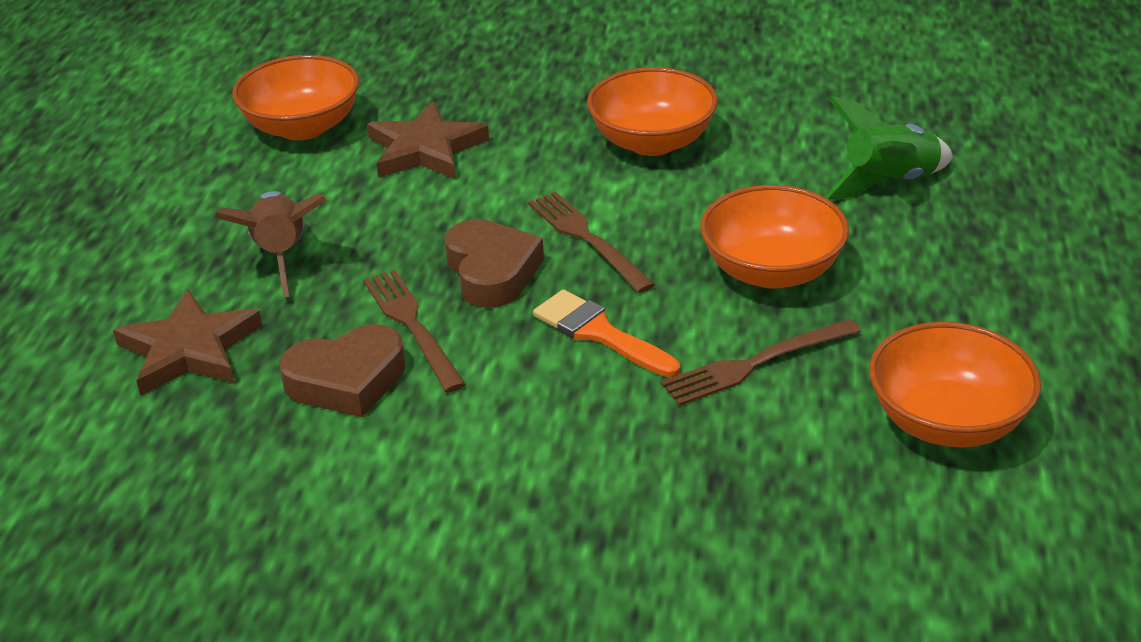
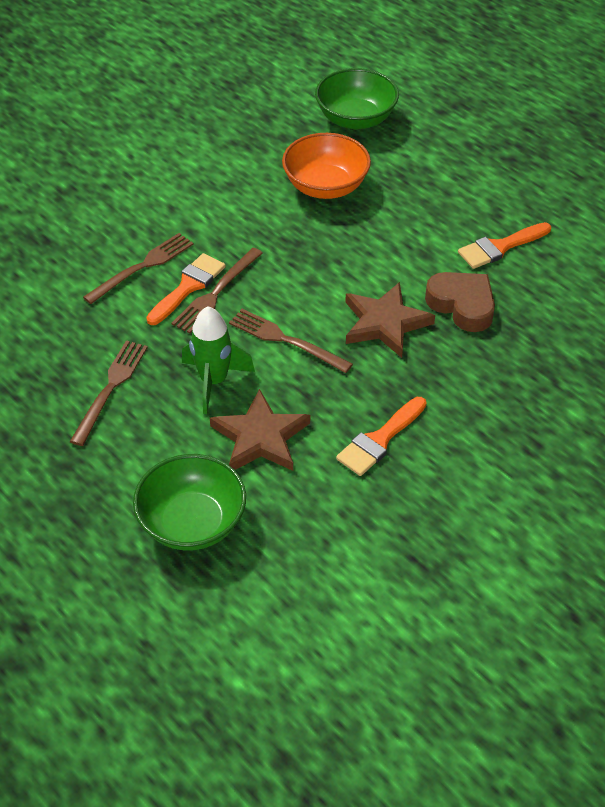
brown fork: [363,270,466,392] [528,192,655,293] [661,319,861,406] = 3 -> [70,340,148,446] [83,233,194,304] [171,248,263,334] [229,309,353,373] = 4
brown heart: [279,324,406,417] [445,219,544,308] = 2 -> [425,272,495,332] = 1
brown rocket: [214,191,327,297] = 1 -> none = 0
green bowl: none = 0 -> [133,454,246,550] [315,68,399,129] = 2
orange bowl: [232,55,359,140] [587,67,718,156] [701,185,849,289] [869,322,1041,447] = 4 -> [282,133,371,199] = 1
orange brush: [533,290,680,377] = 1 -> [146,253,226,325] [336,397,427,476] [458,222,551,269] = 3

